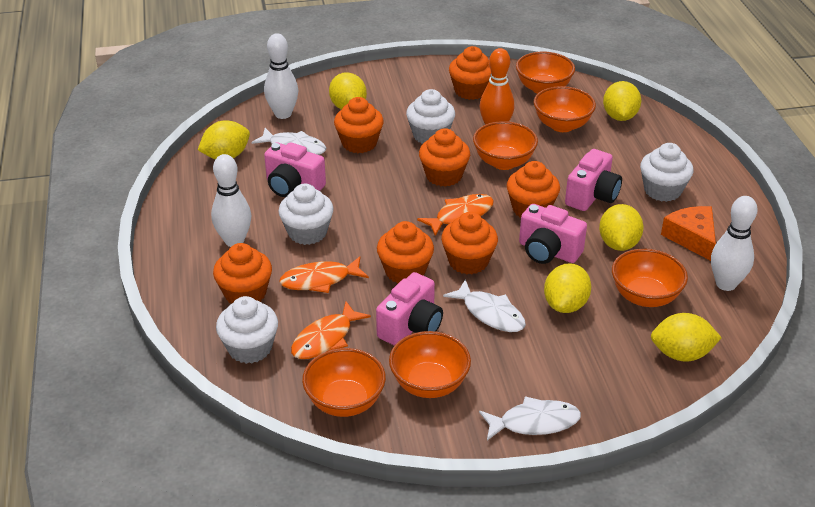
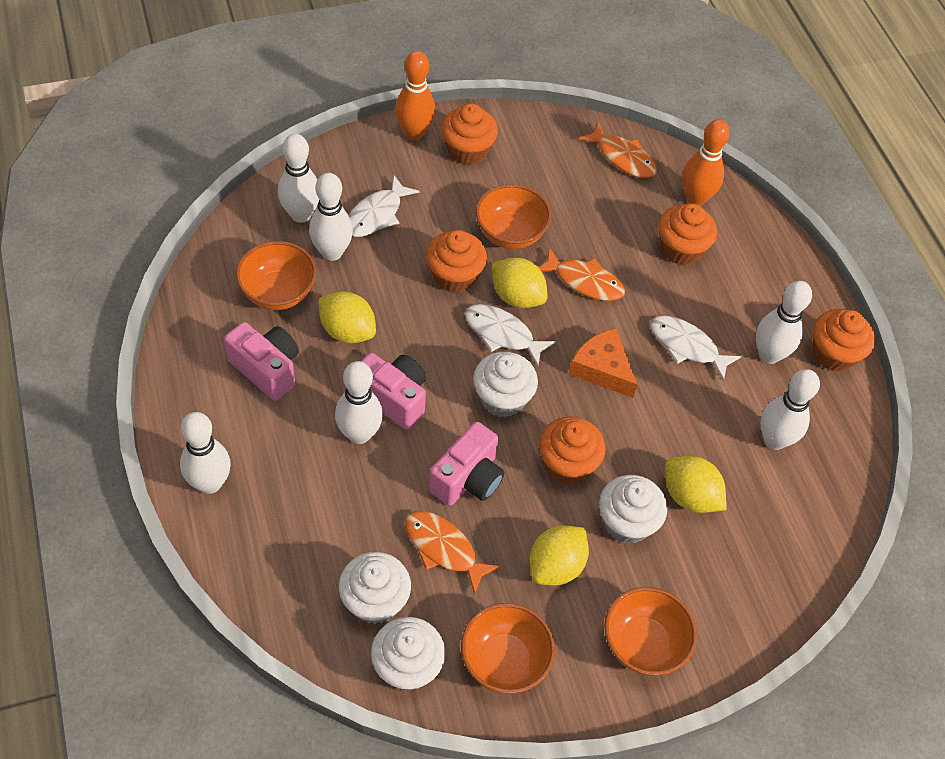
orange bowl: [302,348,386,417] [389,331,471,398] [473,121,538,170] [516,52,575,94] [533,86,596,132] [612,249,688,307] = 6 -> [236,241,316,310] [461,603,555,694] [476,184,551,249] [604,587,697,676] = 4
orange bowling pin: [480,48,514,125] = 1 -> [395,51,435,140] [682,119,730,206] = 2
orange cupcake: [213,243,272,303] [334,97,384,153] [377,221,434,283] [419,128,470,187] [441,212,498,274] [449,46,491,100] [507,161,560,218] = 7 -> [426,230,487,293] [441,103,498,165] [539,417,606,484] [658,203,717,265] [812,309,875,372] = 5
pink camera: [264,142,326,197] [376,272,443,346] [519,204,587,264] [565,149,622,211] = 4 -> [224,322,299,401] [361,353,426,430] [429,422,505,506] = 3
white bowling pin: [211,154,251,247] [264,33,298,119] [711,196,757,291] = 3 -> [180,412,231,494] [278,134,319,223] [309,173,353,261] [335,361,383,444] [756,281,812,364] [761,369,820,450] = 6
yellow lemon: [198,120,250,160] [329,72,367,110] [544,263,591,313] [599,204,644,251] [603,81,641,121] [651,313,722,362] = 6 -> [319,291,376,343] [492,257,548,308] [530,525,589,586] [665,456,726,513] = 4

